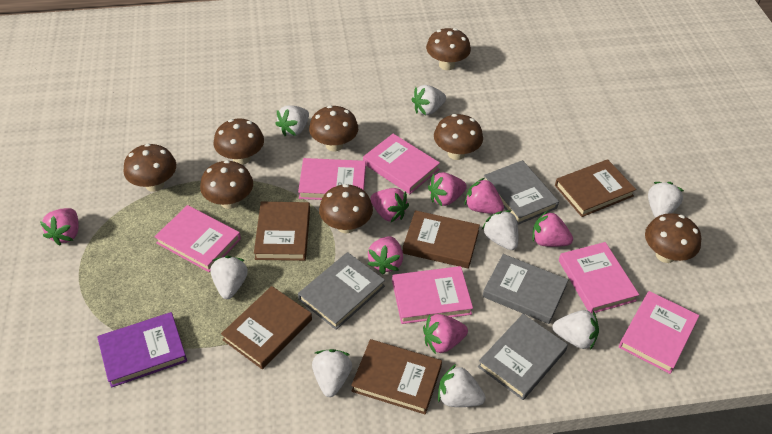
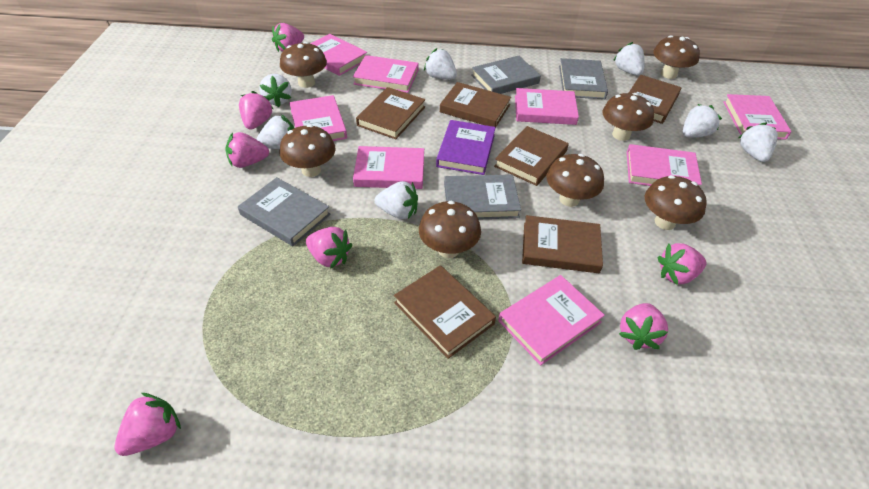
brown book: [221,286,312,369] [254,202,310,261] [351,339,442,414] [403,210,480,269] [555,159,636,217] = 5 -> [356,87,425,139] [394,265,496,359] [440,82,511,127] [494,126,569,186] [522,215,603,273] [629,75,681,124] = 6
brown mushroom: [123,144,176,192] [200,160,253,209] [214,118,264,165] [309,105,358,151] [319,184,373,233] [426,28,471,70] [434,114,483,160] [645,213,701,263] = 8 -> [280,42,327,88] [280,125,336,177] [419,201,481,258] [547,154,604,207] [602,93,654,141] [645,175,707,230] [653,35,700,79] = 7
pink book: [154,205,241,272] [298,158,366,200] [363,134,440,194] [392,266,473,324] [559,242,639,314] [619,291,699,374] = 6 -> [289,95,347,141] [310,34,367,76] [353,55,418,93] [353,146,424,189] [498,275,605,366] [515,88,579,125] [627,144,702,186] [723,94,791,140] = 8
white strawberry: [210,256,248,299] [275,105,309,136] [312,349,352,397] [411,85,446,115] [438,364,485,407] [482,210,518,250] [552,310,599,350] [648,182,684,218] = 8 -> [256,114,294,149] [259,74,292,107] [375,181,418,219] [424,48,457,80] [613,42,644,75] [683,104,722,138] [739,123,778,162] = 7

